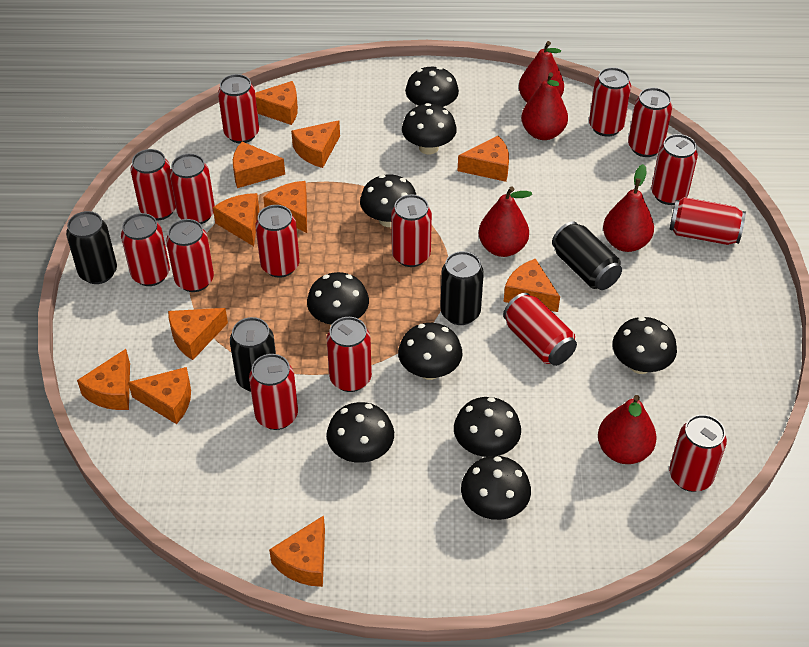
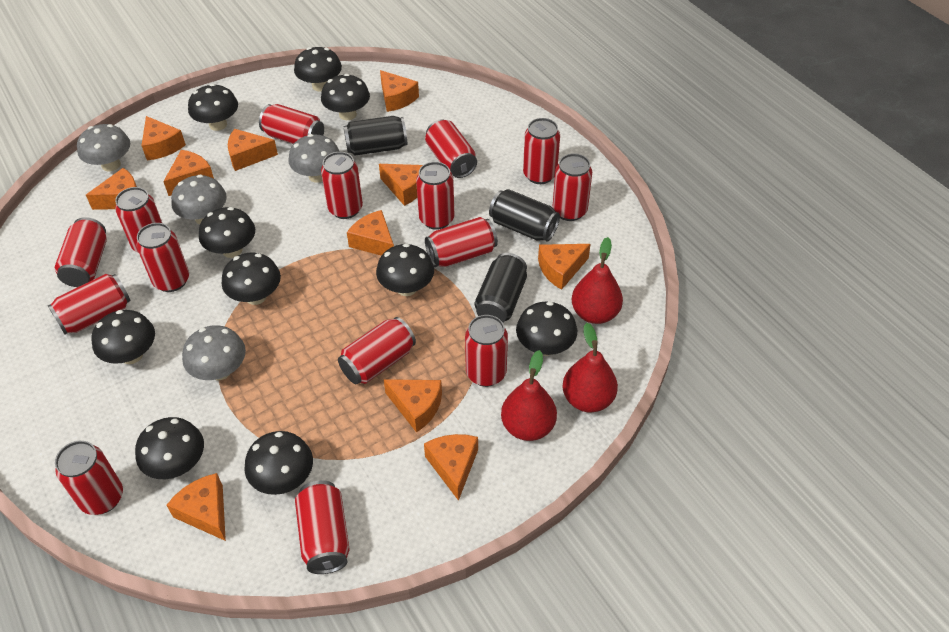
black can: [66,211,117,284] [230,317,276,392] [440,251,484,325] [552,221,622,290] = 4 -> [344,116,407,155] [475,253,527,323] [489,189,560,241] = 3
black mushroom: [307,272,369,325] [327,402,394,463] [360,174,416,227] [398,323,463,380] [402,103,457,155] [405,67,459,107] [454,397,521,457] [461,456,531,520] [612,317,677,374] = 9 -> [91,310,155,364] [135,417,204,479] [188,84,238,131] [199,207,255,258] [221,252,281,305] [245,431,313,495] [294,47,342,91] [321,74,370,120] [376,244,434,296] [516,301,577,356] = 10
grey mushroom: none = 0 -> [77,124,130,172] [171,175,227,224] [182,325,246,380] [289,134,340,183] = 4
red pear: [478,187,532,257] [519,41,564,103] [521,72,568,140] [598,395,657,464] [603,164,654,252] = 5 -> [501,350,557,441] [563,323,618,412] [572,237,623,324] = 3

